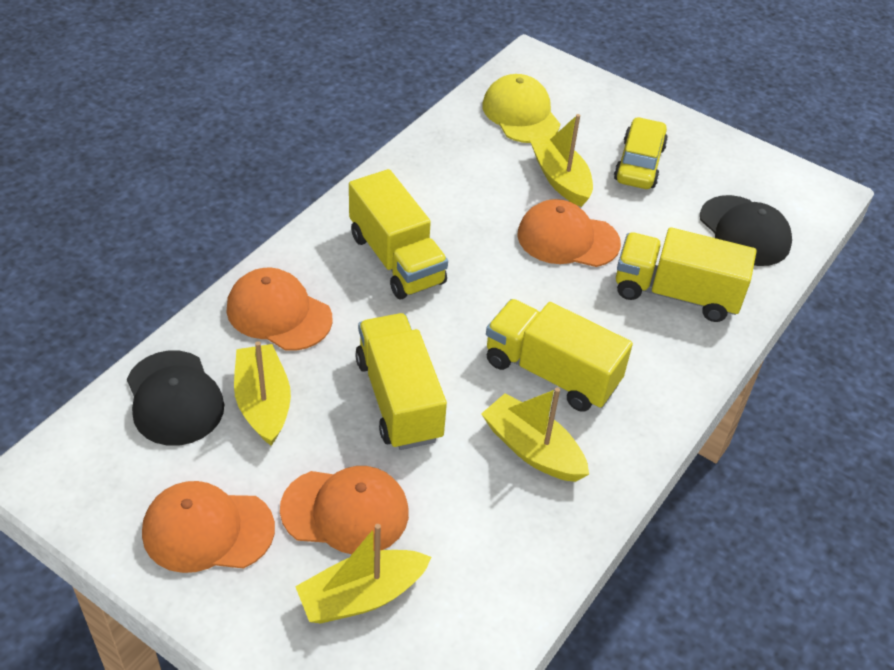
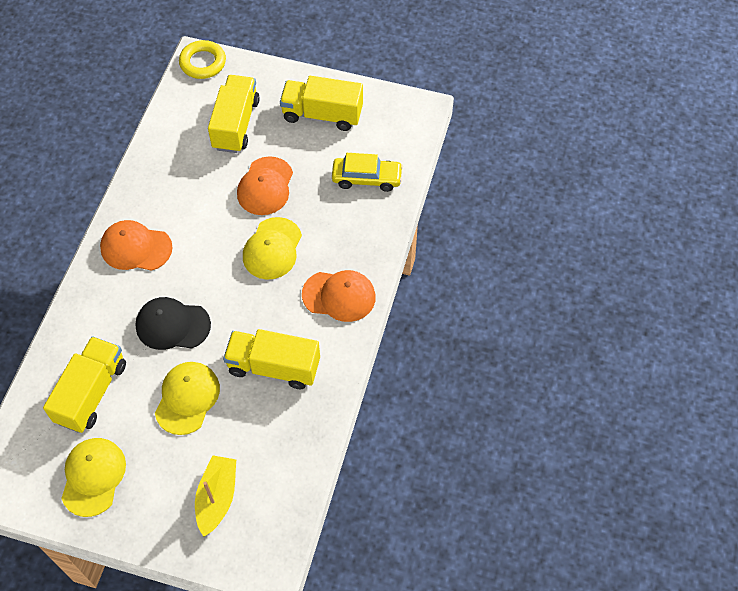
black cap: [127,350,224,446] [700,195,792,266] = 2 -> [135,297,211,350] = 1
orange cap: [142,481,275,573] [227,268,333,351] [280,466,409,554] [517,199,621,267] = 4 -> [100,220,172,271] [237,156,293,215] [302,270,376,322] = 3
yellow boat: [234,341,291,446] [295,524,431,624] [481,387,589,482] [530,114,593,207] = 4 -> [195,455,236,537] = 1
yellow cap: [482,74,560,143] = 1 -> [61,438,126,517] [155,362,220,435] [243,217,302,279] = 3
yellow ring: none = 0 -> [179,40,226,79] = 1

